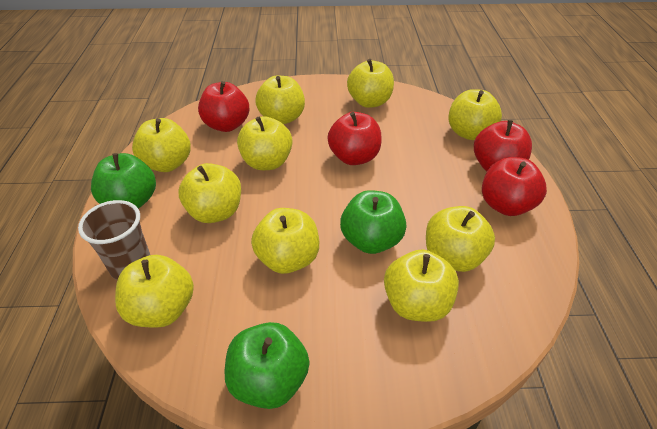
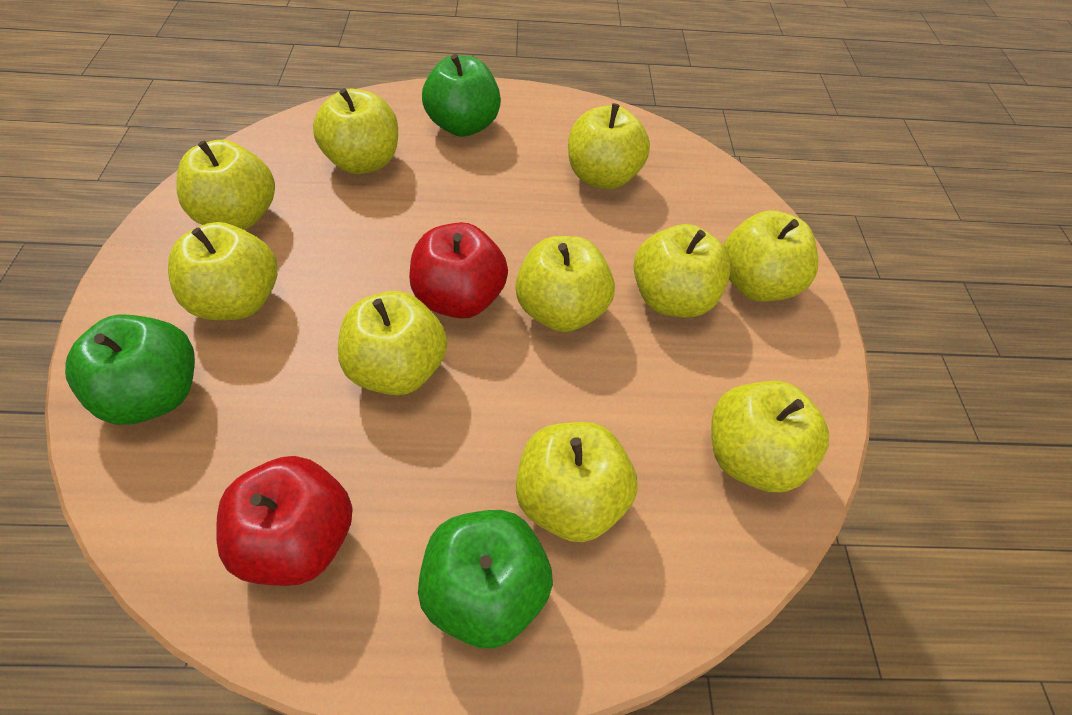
brown cup: [78,200,150,280] = 1 -> none = 0
red apple: [198,81,249,132] [328,112,382,165] [474,120,532,171] [482,157,547,216] = 4 -> [216,456,353,586] [409,222,508,319] = 2

